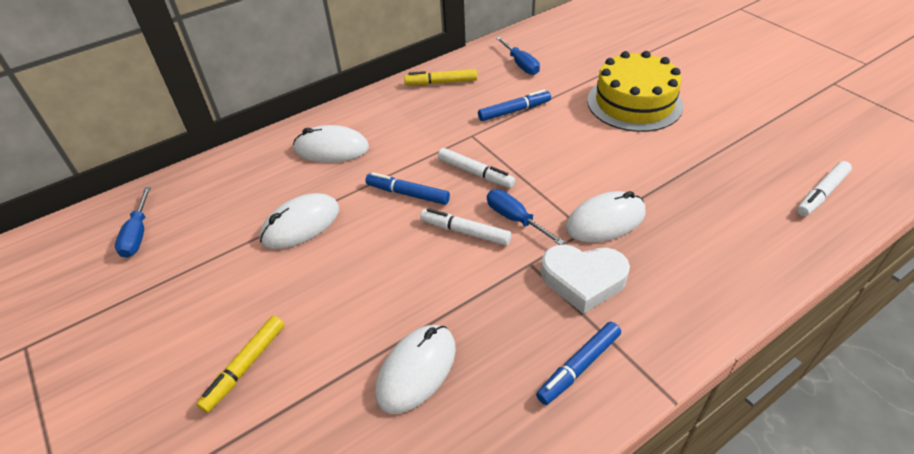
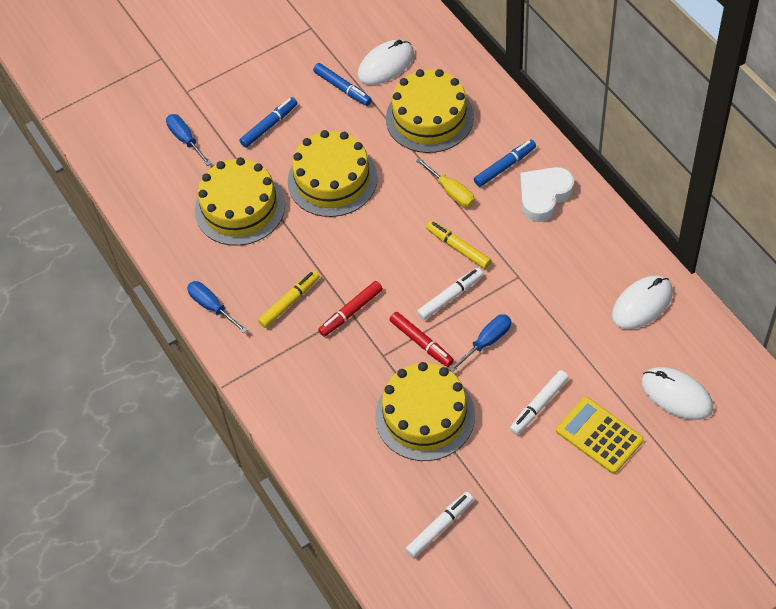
red marker: none = 0 -> [318,281,383,337] [390,312,454,367] = 2
white mouse: [259,193,339,249] [293,125,369,163] [375,325,456,414] [566,191,646,242] = 4 -> [358,40,414,85] [612,276,673,329] [641,367,713,420] = 3
yellow cake: [587,51,683,132] = 1 -> [195,157,285,246] [288,130,378,217] [375,362,475,461] [386,69,474,153] = 4
yellow calculator: none = 0 -> [556,397,644,474] = 1
yellow screwdriver: none = 0 -> [416,158,475,207] = 1

